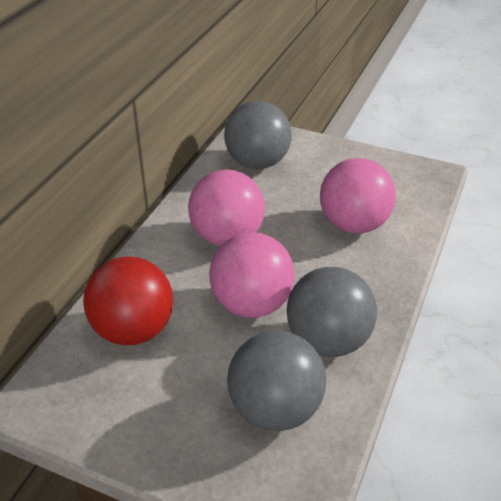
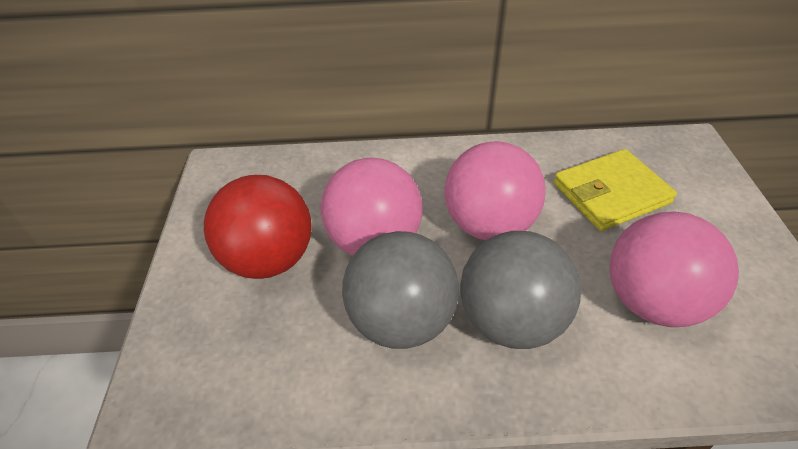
grey ball: [224,101,291,169] [227,331,326,431] [287,267,377,357] = 3 -> [342,231,459,349] [460,231,581,349] = 2
yellow wallet: none = 0 -> [554,149,677,231] = 1

